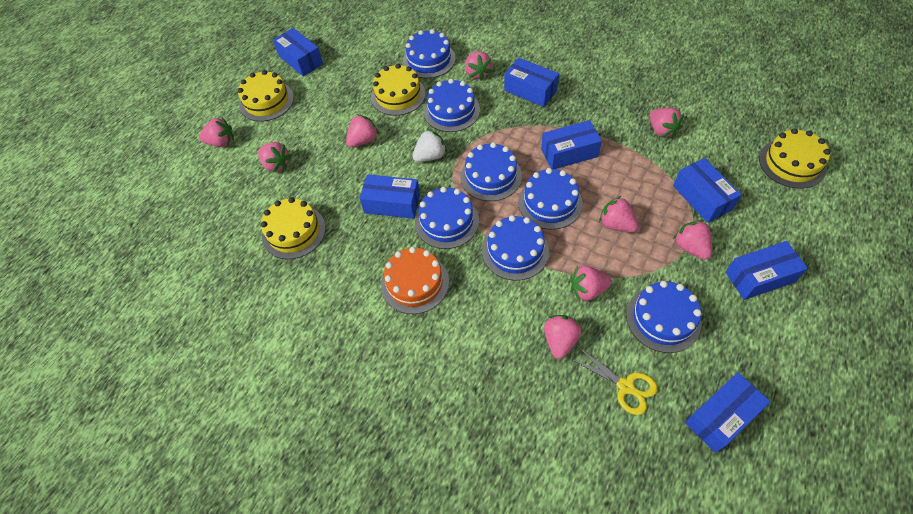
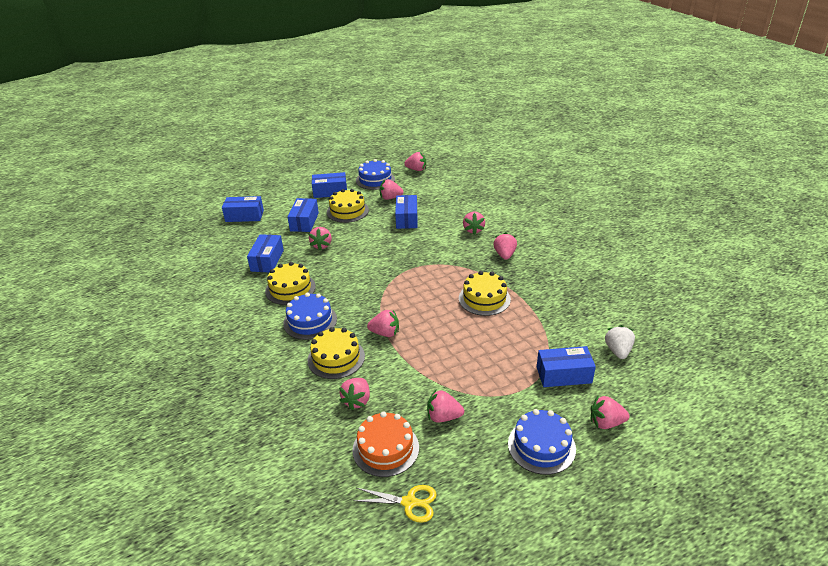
blue box: [273,28,323,76] [359,174,420,219] [504,58,559,107] [541,120,602,169] [673,158,742,223] [685,372,771,453] [725,241,808,300] = 7 -> [222,196,264,222] [247,234,284,273] [287,198,319,232] [312,172,347,198] [395,195,417,229] [537,346,596,387] = 6
blue cake: [403,29,456,78] [415,187,479,249] [424,79,480,132] [460,142,522,201] [482,215,549,281] [518,168,583,230] [626,281,701,353] = 7 -> [283,293,337,340] [356,159,395,190] [508,409,576,475] = 3

